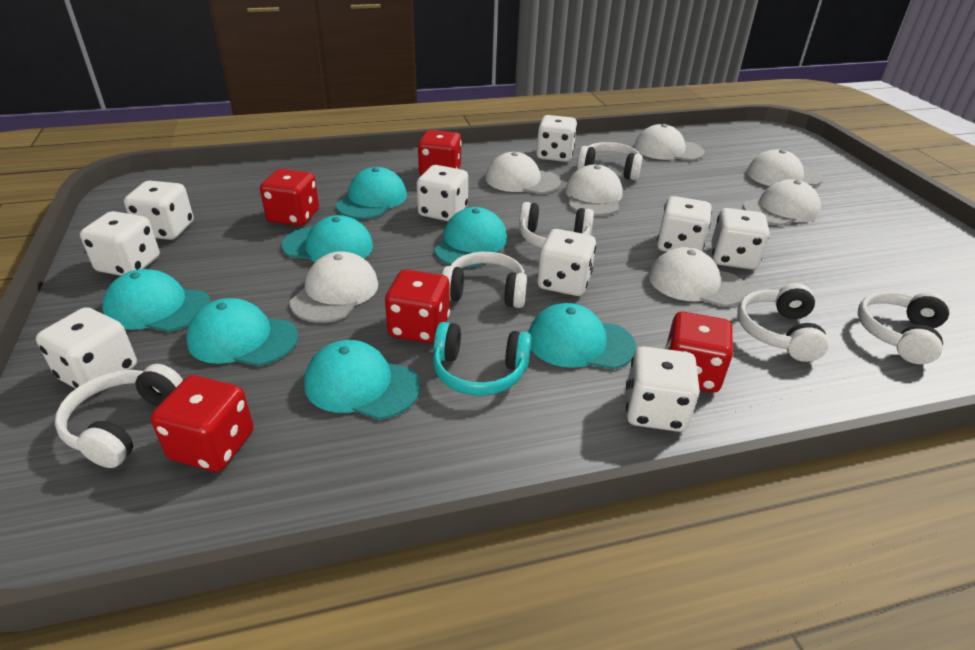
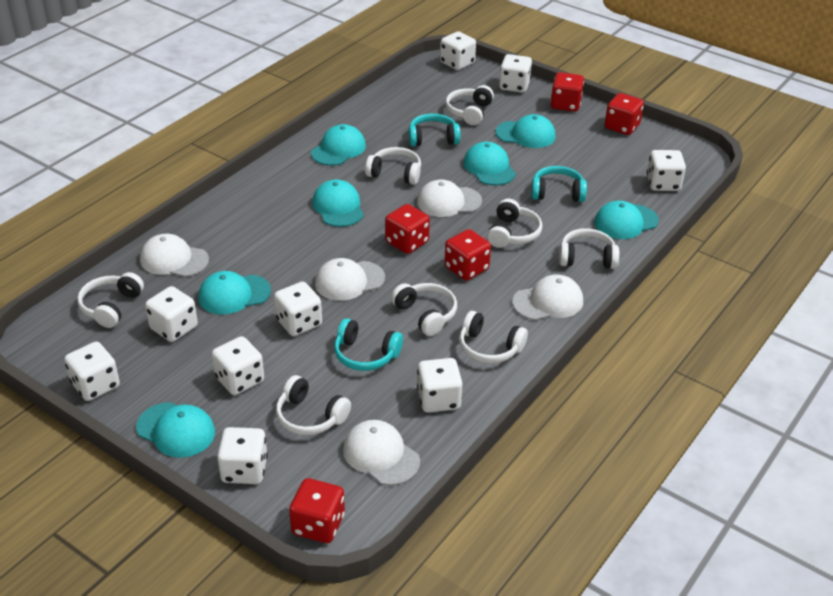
turquoise headphones: [433,322,531,396] = 1 -> [334,318,403,371] [409,114,461,147] [531,166,587,202] = 3
white cap: [290,251,378,323] [486,152,561,194] [565,165,623,216] [634,124,705,161] [649,247,747,307] [743,179,821,226] [747,149,823,186] = 7 -> [140,234,209,277] [315,258,385,301] [343,420,420,486] [417,180,482,217] [512,274,583,320] = 5
white headphones: [55,364,183,468] [442,252,527,308] [519,202,594,249] [577,142,643,180] [737,283,829,362] [858,291,950,364] = 6 -> [77,272,144,328] [276,375,351,435] [365,147,421,185] [391,283,457,336] [445,85,494,125] [459,311,528,364] [487,198,542,248] [559,228,619,269] = 8

